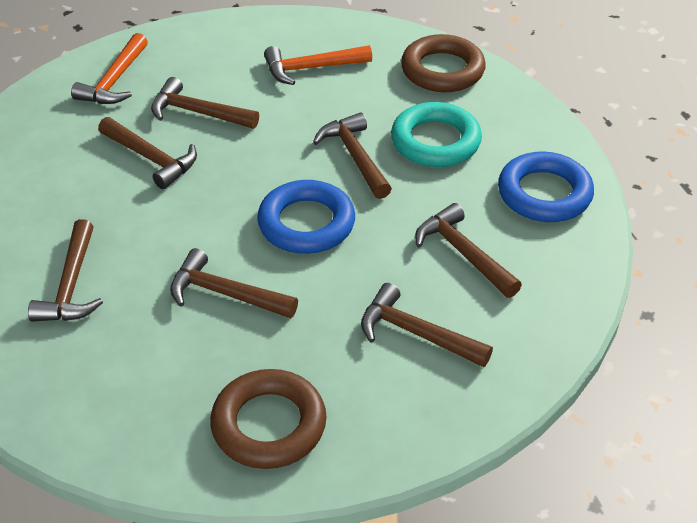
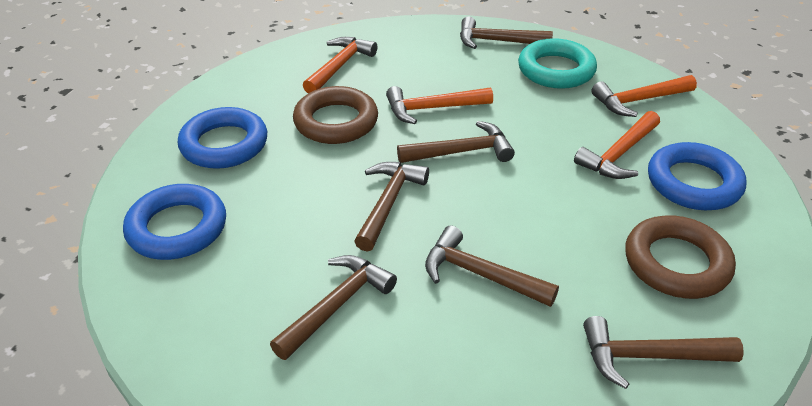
blue ring: [257,180,355,254] [498,151,594,222] = 2 -> [123,184,226,260] [178,107,267,169] [648,142,746,210] = 3
brown hammer: [28,219,103,322] [98,117,197,189] [151,77,259,129] [170,248,298,318] [313,112,392,199] [361,283,493,367] [415,203,522,298] = 7 -> [270,255,397,360] [354,162,429,252] [397,121,515,163] [425,226,559,307] [460,17,553,49] [583,316,744,389] = 6
orange hammer: [71,33,148,104] [264,45,372,85] = 2 -> [303,37,377,93] [386,86,493,124] [574,111,660,179] [591,75,697,117] = 4

